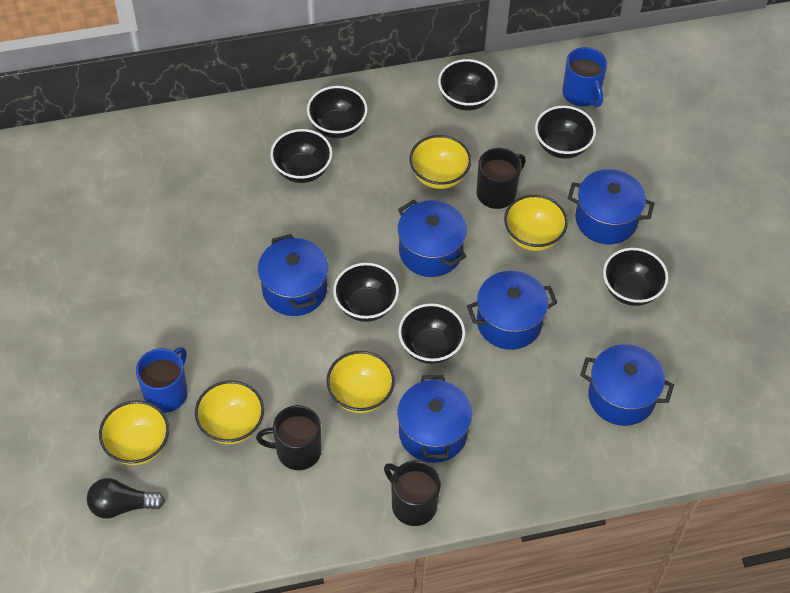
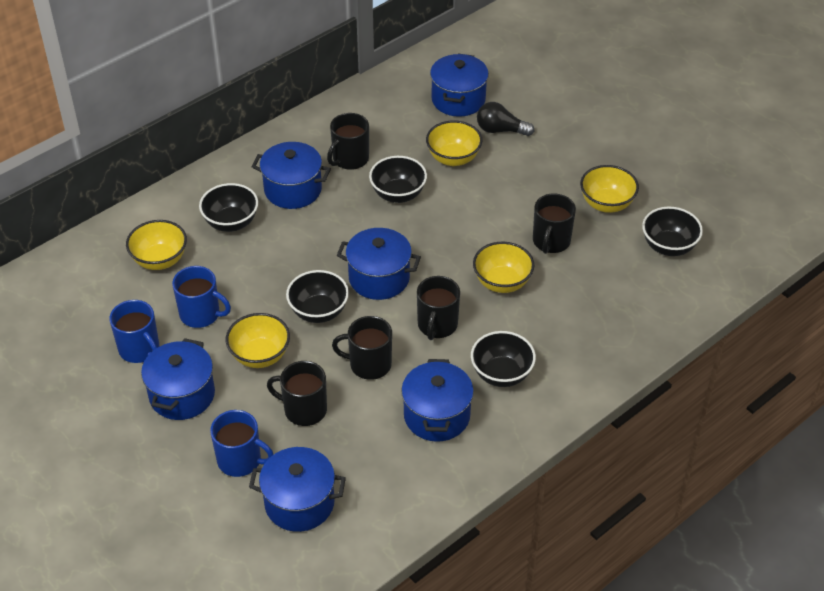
black bowl: [270,129,332,183] [307,86,368,138] [333,263,399,322] [398,303,465,364] [438,59,498,111] [535,106,596,159] [603,248,668,306] = 7 -> [199,183,258,232] [286,270,349,323] [369,156,427,203] [471,331,536,387] [642,207,703,256] = 5
black mug: [256,405,321,470] [384,461,441,526] [477,148,526,209] = 3 -> [267,361,327,426] [327,113,369,170] [332,316,392,380] [417,276,460,340] [533,194,576,254] = 5
blue mug: [136,347,188,413] [562,47,607,107] = 2 -> [109,300,159,363] [172,266,231,328] [210,410,274,477] = 3

